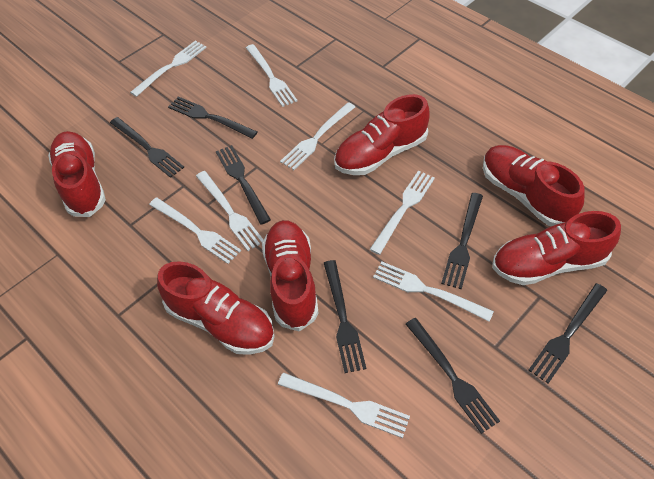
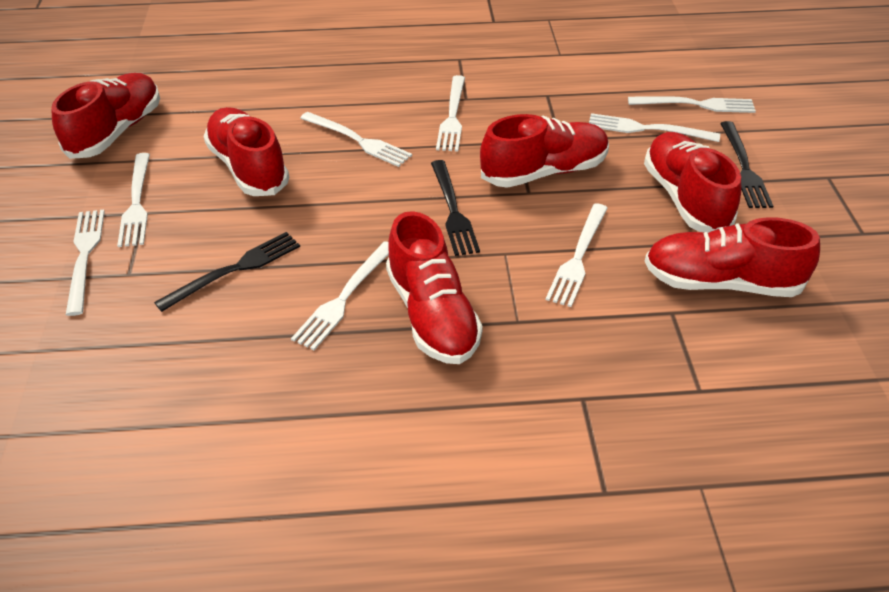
black fork: [110,117,184,178] [168,97,258,139] [216,145,271,225] [324,260,366,373] [406,318,500,434] [441,193,483,289] [528,283,608,384] = 7 -> [154,232,300,312] [431,160,480,256] [720,121,773,208] = 3

